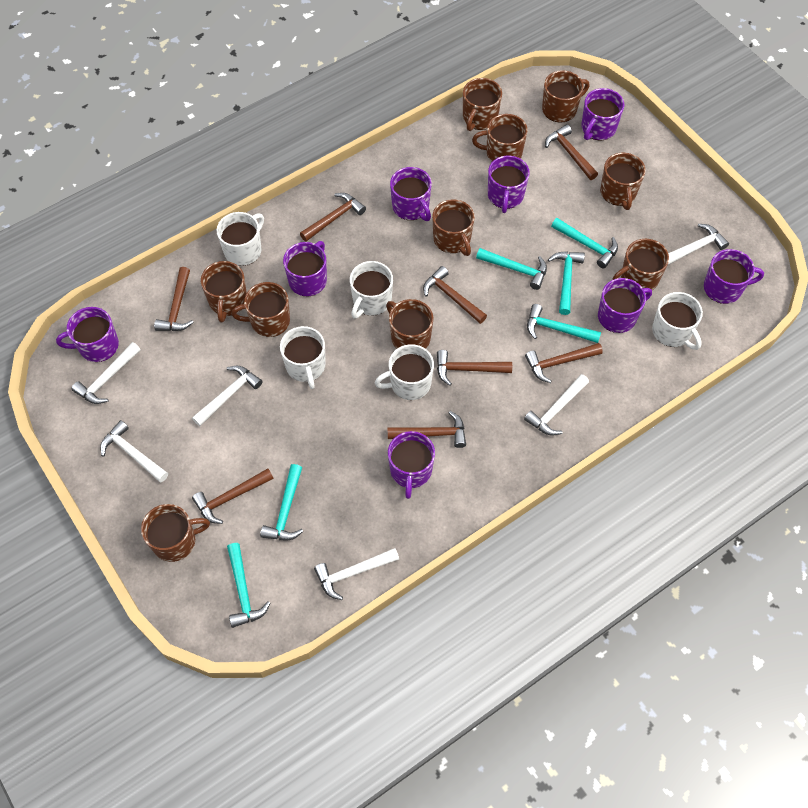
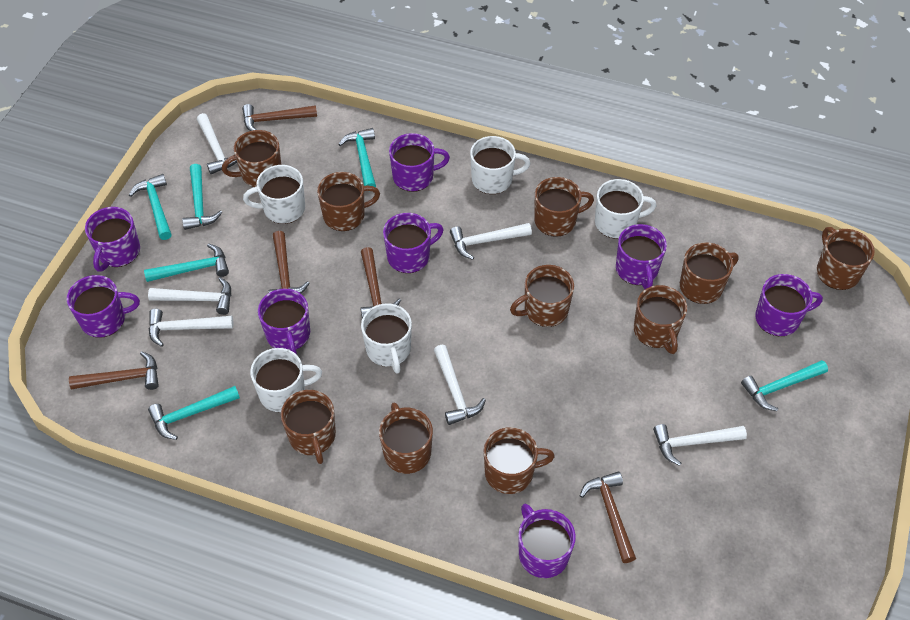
brown hammer: [154,267,193,331] [192,468,274,524] [300,193,366,242] [387,411,466,448] [423,266,487,324] [437,350,512,386] [525,343,603,383] [545,124,598,180] = 8 -> [69,351,159,390] [242,104,317,131] [269,231,310,294] [360,247,401,319] [580,471,636,563] = 5

